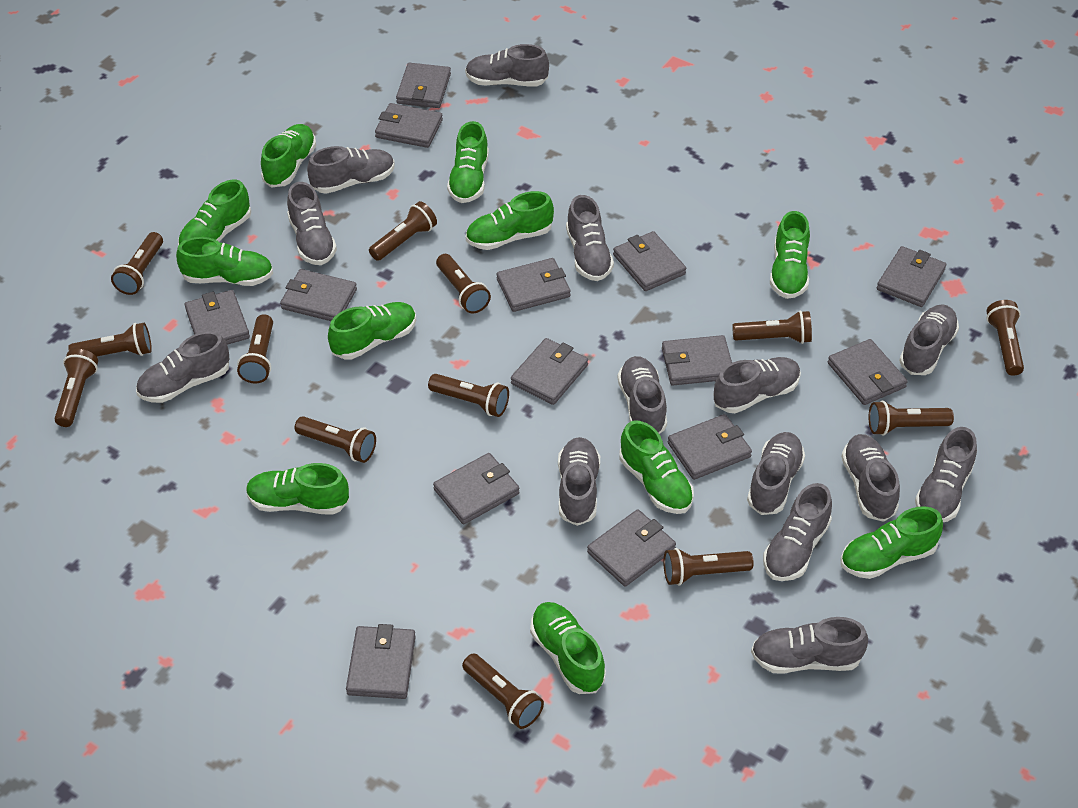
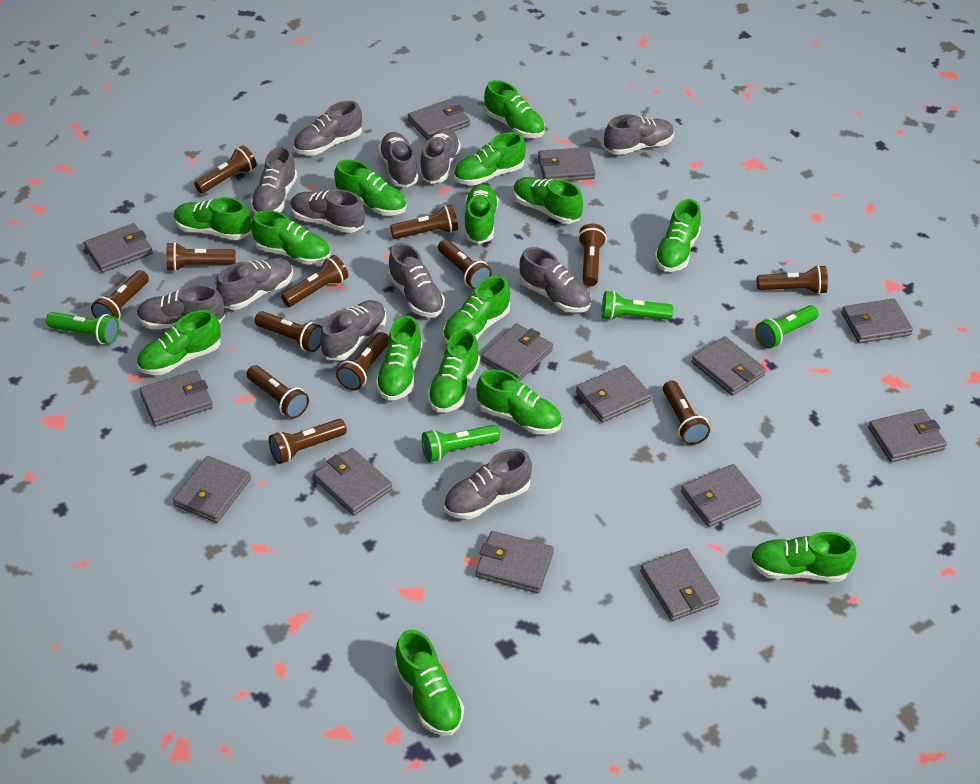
green flashlight: none = 0 -> [46,312,119,344] [422,425,500,462] [601,291,673,320] [755,305,819,348] = 4
green shoe: [176,237,273,286] [178,180,251,246] [246,463,349,515] [261,124,316,188] [328,302,416,360] [447,121,489,203] [466,191,554,250] [530,602,606,694] [619,420,694,514] [770,211,810,299] [840,506,943,579] = 11 -> [137,310,221,375] [174,197,251,240] [251,210,330,265] [334,160,407,216] [375,316,423,401] [394,630,464,736] [427,329,480,413] [443,276,510,344] [454,132,526,185] [464,184,499,244] [476,369,562,434] [484,80,545,138] [513,177,583,224] [654,199,701,272] [749,532,856,582] = 15
grey shoe: [136,331,230,403] [287,182,337,265] [307,146,395,194] [465,44,549,86] [558,437,600,526] [566,195,614,281] [617,356,667,434] [713,357,801,413] [747,432,805,515] [751,617,868,674] [763,483,832,581] [841,434,900,522] [899,304,959,375] [915,427,977,522] = 14 -> [137,284,225,329] [216,258,293,310] [250,146,297,214] [290,189,365,233] [293,101,362,155] [320,300,387,361] [378,132,418,188] [388,243,445,317] [419,129,461,184] [444,449,532,519] [519,247,591,313] [604,114,674,155] = 12

